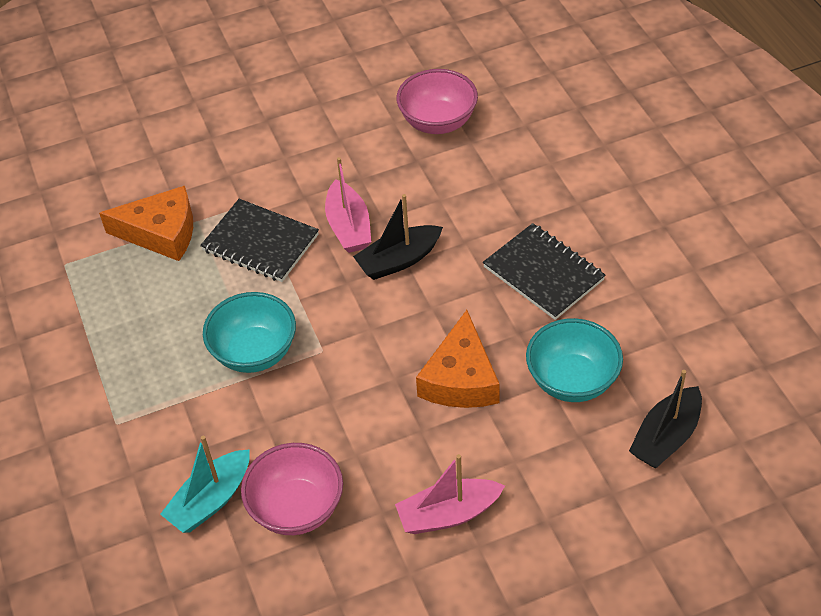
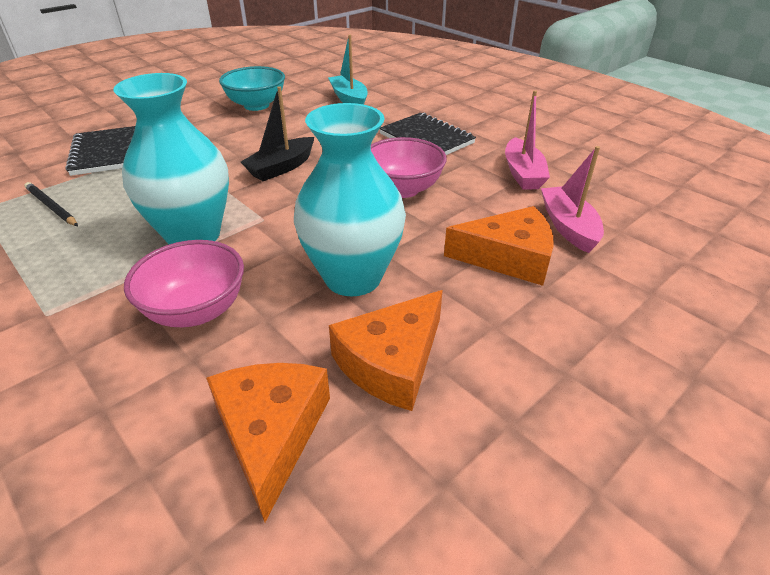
black boat: [353,194,443,280] [629,370,702,468] = 2 -> [241,86,314,181] = 1
black pencil: none = 0 -> [24,182,78,226] = 1
orange cheese: [99,186,193,261] [416,310,500,408] = 2 -> [206,363,330,522] [329,290,443,411] [444,206,554,286] = 3
turquoise bowl: [203,292,296,373] [526,318,623,402] = 2 -> [219,66,285,111] = 1
turquoise vase: none = 0 -> [113,73,229,244] [294,103,406,296] = 2

